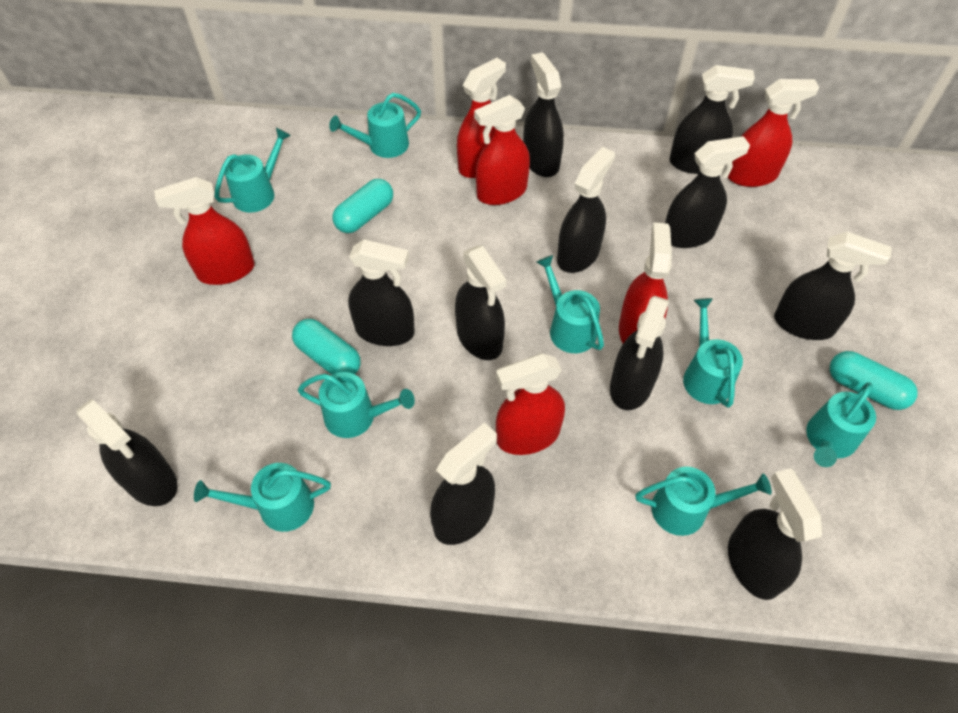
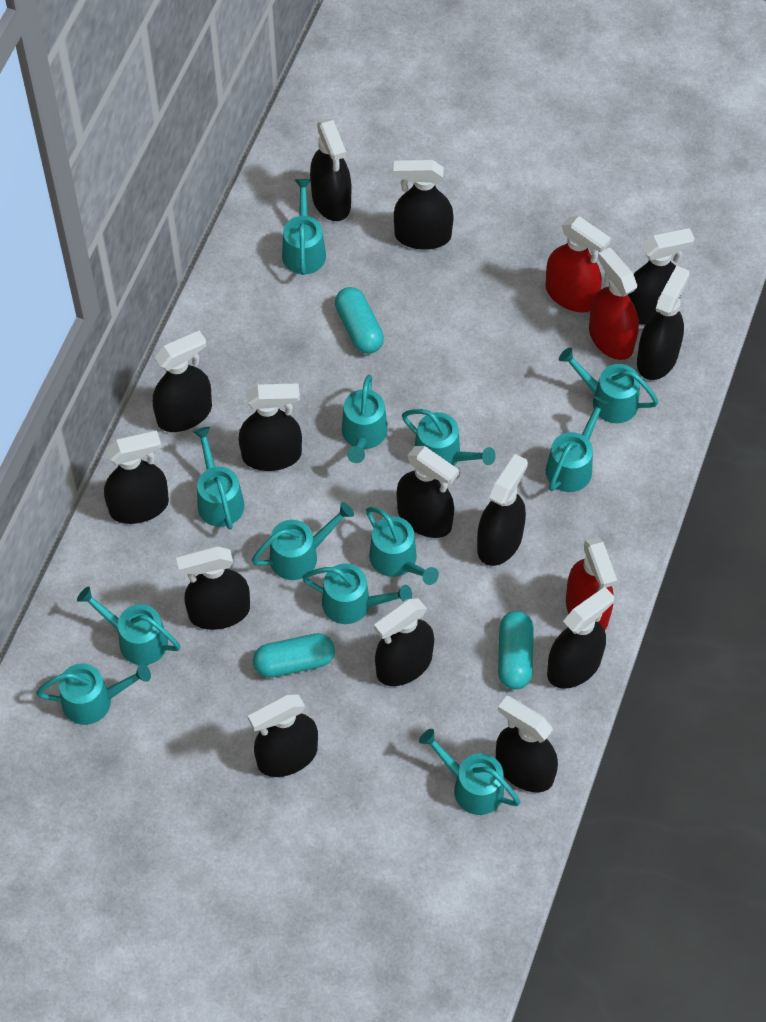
black spray bottle: [77,399,177,506] [348,239,415,346] [430,422,497,545] [455,246,507,360] [523,52,564,177] [557,147,615,273] [610,296,670,410] [665,136,750,248] [669,65,755,174] [728,468,822,600] [774,232,892,340] = 11 -> [104,431,169,524] [153,330,212,432] [176,546,250,630] [239,383,302,471] [248,694,318,777] [310,119,352,221] [374,598,434,686] [393,160,454,250] [397,446,459,538] [477,454,528,566] [496,696,558,793] [547,587,614,689] [628,228,694,325] [637,266,689,380] = 14
red spray bottle: [154,177,254,285] [457,58,506,178] [474,95,530,205] [496,353,565,455] [619,222,672,343] [728,79,819,187] = 6 -> [545,216,611,313] [566,537,617,630] [589,248,639,360] = 3
turquoise watering can: [194,463,331,532] [214,128,291,213] [298,372,415,438] [329,93,421,158] [537,255,604,353] [635,467,772,536] [683,298,743,408] [806,382,876,467] = 8 -> [36,664,151,725] [77,586,180,665] [193,427,245,530] [252,502,354,580] [282,179,326,275] [302,563,412,624] [342,375,388,463] [366,507,439,585] [402,409,495,466] [419,729,520,815] [546,396,610,492] [559,347,658,423] = 12

